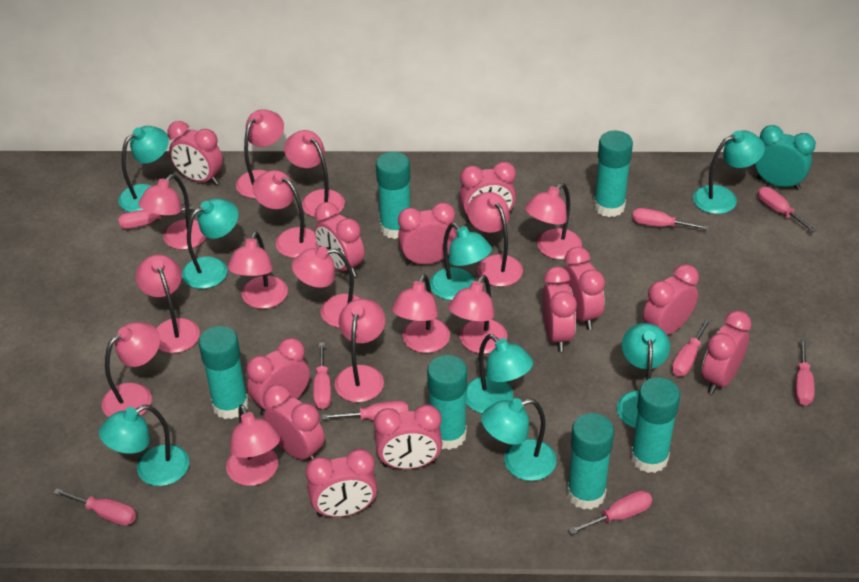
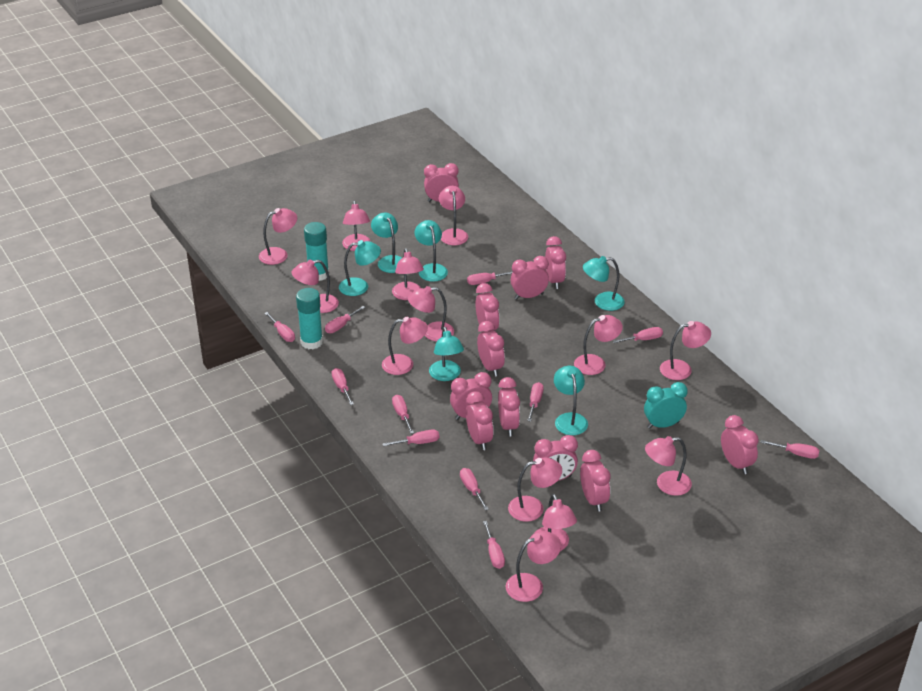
pink clock: [168,121,223,185] [246,338,310,416] [263,385,325,461] [306,449,377,517] [315,202,364,277] [374,405,442,469] [398,202,457,265] [460,162,516,222] [542,267,577,352] [564,247,605,330] [643,264,699,335] [702,310,752,394] = 12 -> [424,163,459,202] [450,372,492,420] [466,391,494,450] [476,283,500,332] [477,321,505,377] [498,377,520,436] [511,256,549,300] [533,435,578,481] [545,236,566,289] [580,450,611,512] [721,415,759,474] = 11
pink lamp: [102,322,160,417] [136,255,200,353] [138,174,206,250] [226,404,280,486] [228,232,288,309] [236,110,284,198] [252,170,318,258] [284,130,345,217] [292,246,361,328] [335,299,385,402] [392,274,450,353] [448,275,507,354] [467,192,523,287] [525,183,582,259] = 14 -> [259,208,297,265] [292,260,339,313] [342,201,371,251] [382,317,428,375] [392,248,424,300] [408,286,454,341] [439,186,468,245] [506,531,561,602] [508,457,562,522] [535,494,577,551] [574,315,623,375] [645,436,692,496] [660,321,711,380] = 13
pink screwdriver: [53,488,136,526] [118,205,193,229] [313,342,331,409] [322,401,408,421] [569,490,652,535] [632,208,709,230] [672,318,711,376] [758,187,816,232] [795,339,814,406] = 9 -> [264,312,295,342] [325,306,366,333] [332,368,354,405] [383,429,439,446] [392,395,414,434] [460,468,489,511] [467,271,513,285] [483,521,505,569] [527,382,544,422] [613,327,663,343] [760,440,819,459] = 11
turquoise glue stick: [199,326,249,419] [376,152,410,239] [427,355,467,450] [567,413,614,510] [594,130,633,217] [631,377,680,473] = 6 -> [296,288,323,349] [304,222,329,281] = 2
turquoise lamp: [99,405,189,486] [118,126,169,212] [182,199,238,289] [430,223,492,300] [466,334,533,413] [481,398,556,481] [617,323,670,428] [693,130,765,214] = 8 -> [339,240,381,296] [371,213,402,273] [415,220,448,282] [429,327,464,381] [554,366,588,435] [583,256,625,311] = 6

